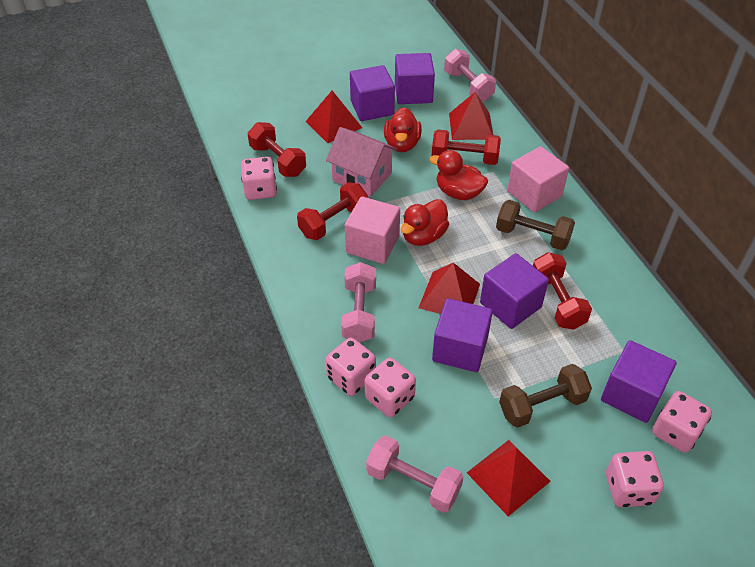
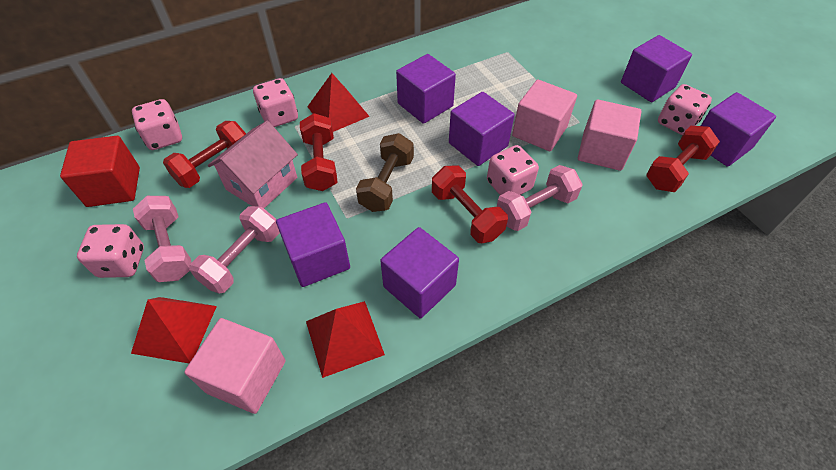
brown dumbbell: [496,200,575,250] [499,364,592,428] = 2 -> [356,133,414,212] = 1
pink cube: [345,196,400,264] [507,146,569,212] = 2 -> [184,318,286,414] [512,80,577,151] [578,99,641,171] = 3
purple cube: [350,65,395,121] [395,53,435,104] [432,298,493,372] [480,253,549,329] [601,340,677,423] = 5 -> [276,202,350,287] [380,227,459,318] [396,54,456,124] [449,92,514,166] [621,35,692,102] [701,92,776,167] = 6
red cube: none = 0 -> [60,136,140,207] = 1
red duck: [384,107,422,152] [401,199,449,246] [429,150,488,200] = 3 -> none = 0
red pyramid: [305,91,362,143] [419,263,480,314] [449,92,493,140] [467,440,551,516] = 4 -> [131,297,217,363] [306,301,385,378] [307,73,370,132] = 3

